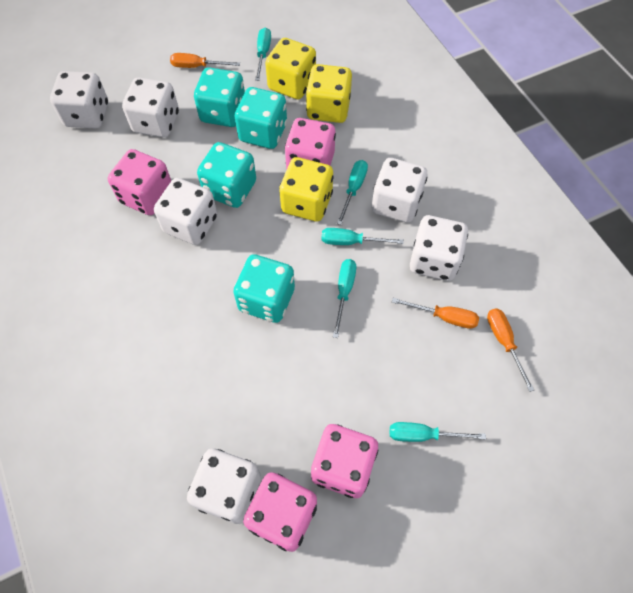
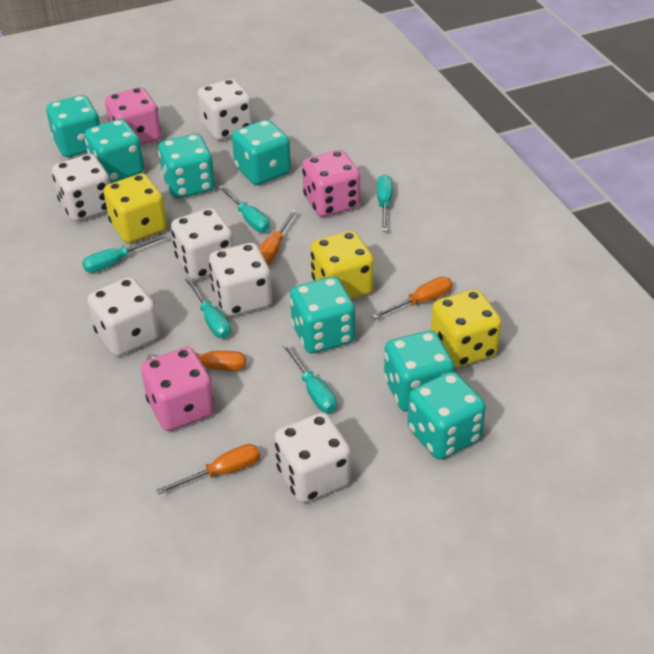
orange screwdriver: [170,53,240,68] [392,298,479,329] [487,308,534,392] = 3 -> [147,351,246,371] [156,444,260,494] [259,209,297,265] [371,277,453,319] = 4
pink dice: [108,149,171,215] [243,472,317,552] [285,118,336,169] [311,424,378,498] = 4 -> [105,87,161,145] [141,347,215,431] [302,150,360,217] = 3
turquoise dice: [194,67,245,127] [197,142,256,208] [233,254,295,323] [235,87,287,149] = 4 -> [46,95,100,157] [85,119,144,184] [158,134,215,198] [232,120,291,185] [290,277,355,353] [384,331,454,411] [407,371,486,460] = 7

